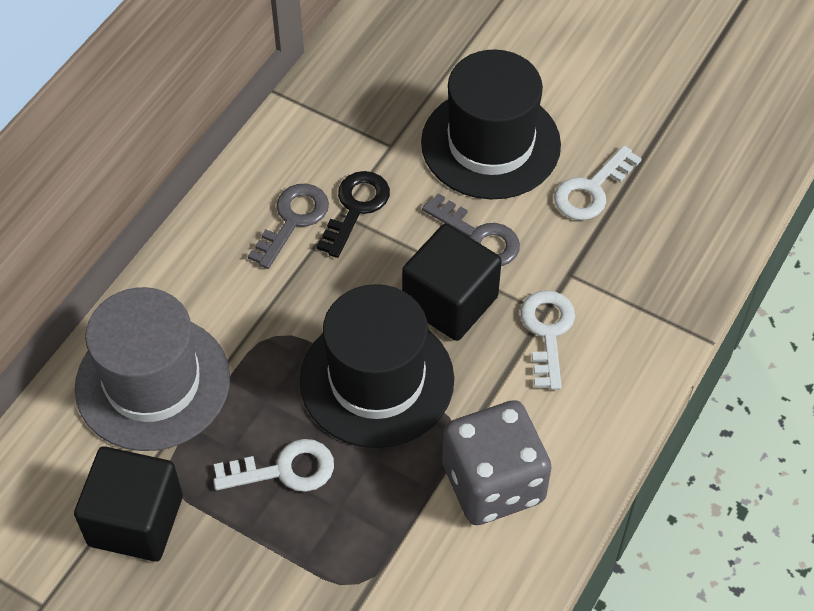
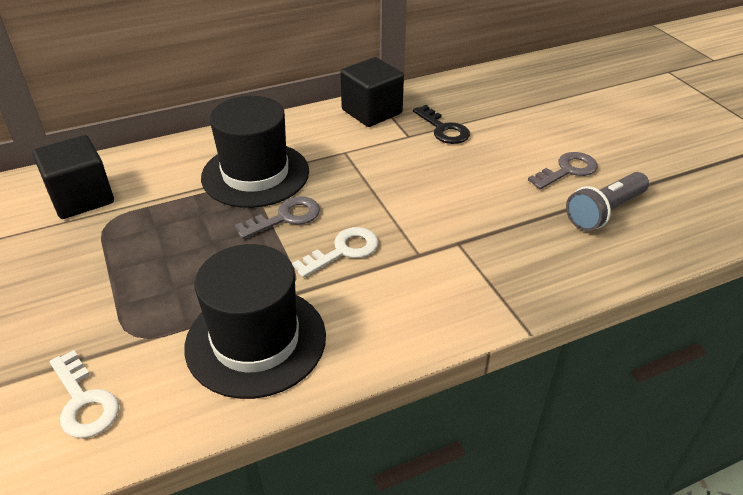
grey dice: [442,400,552,525] = 1 -> none = 0
grey flashlight: none = 0 -> [566,172,649,231] = 1
grey hat: [75,287,230,451] = 1 -> none = 0
white key: [213,439,334,492] [520,290,575,390] [554,146,642,220] = 3 -> [50,350,119,438] [292,227,378,278] = 2

